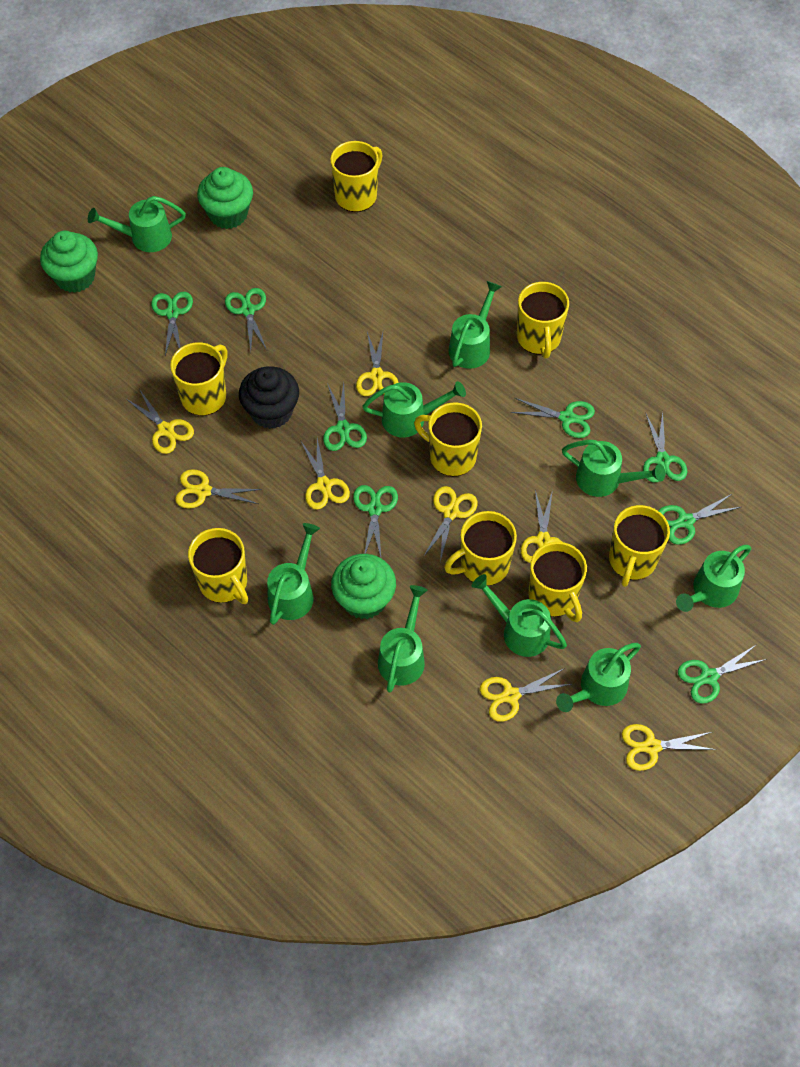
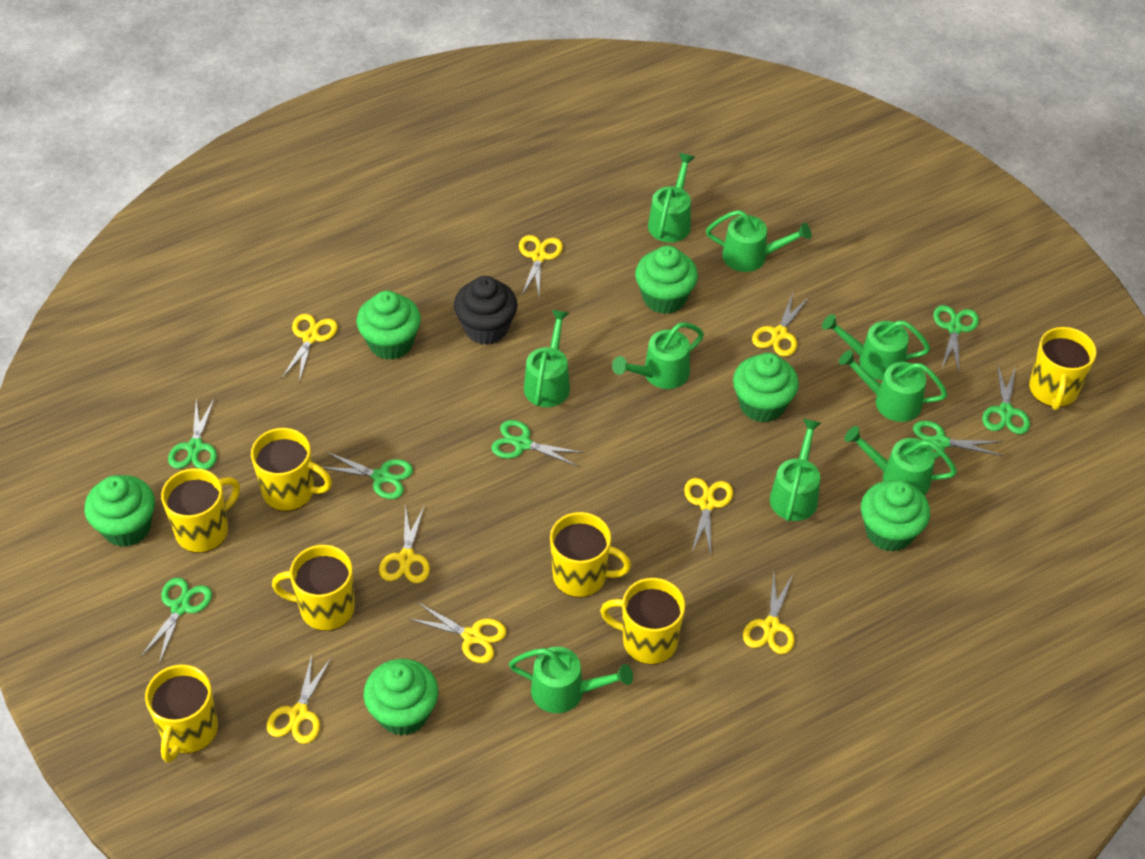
green cupcake: [40,231,98,293] [197,167,253,229] [331,554,396,619] = 3 -> [85,475,155,547] [356,291,421,360] [364,659,438,736] [635,246,698,314] [733,353,799,423] [861,480,930,552] = 6
green scissors: [151,292,193,355] [225,288,267,351] [323,383,367,451] [353,485,398,557] [511,398,595,438] [643,411,687,483] [658,493,741,545] [678,644,767,704] = 8 -> [140,578,212,664] [168,397,217,470] [322,452,413,499] [491,420,584,466] [913,421,1003,459] [933,305,979,371] [982,363,1030,434] = 7
yellow mug: [170,342,227,416] [188,528,248,604] [330,141,382,212] [414,402,482,476] [444,511,517,586] [517,282,569,358] [528,542,587,622] [609,505,670,587] = 8 -> [145,664,218,763] [161,468,240,553] [251,428,332,511] [272,545,355,631] [550,512,631,598] [600,578,685,665] [1029,327,1097,410] = 7

